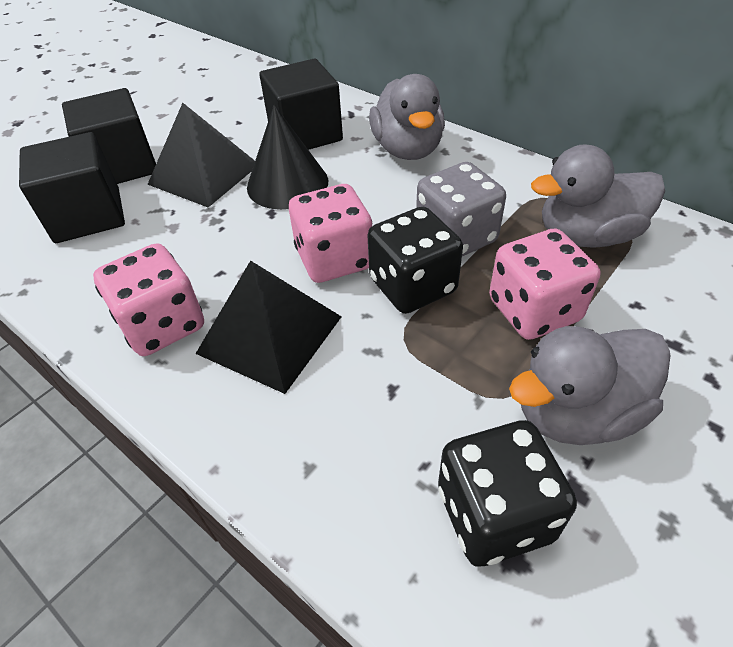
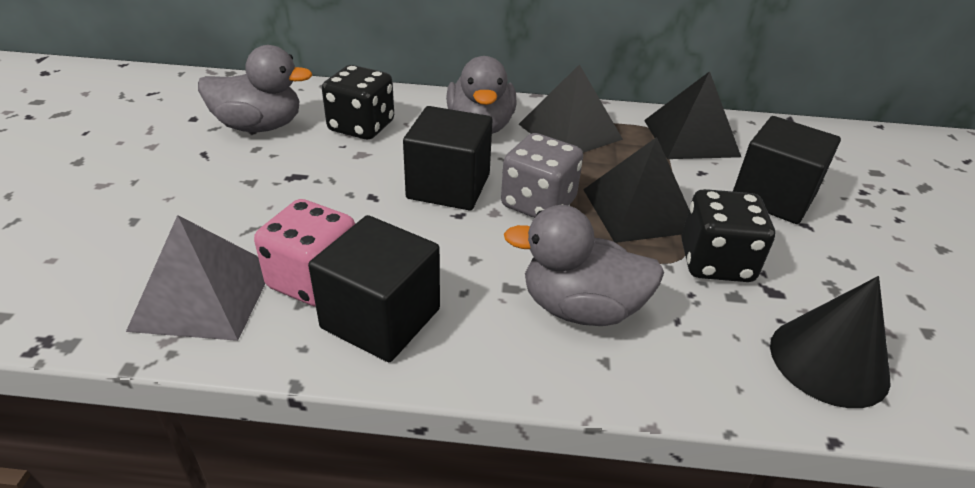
black pyramid: [147,103,255,208] [196,260,342,394] = 2 -> [519,64,623,153] [583,137,689,243] [644,71,741,159] = 3
grey pyramid: none = 0 -> [126,215,266,341] = 1
pink dice: [93,243,204,356] [289,184,372,283] [489,229,601,340] = 3 -> [254,199,355,307] = 1

